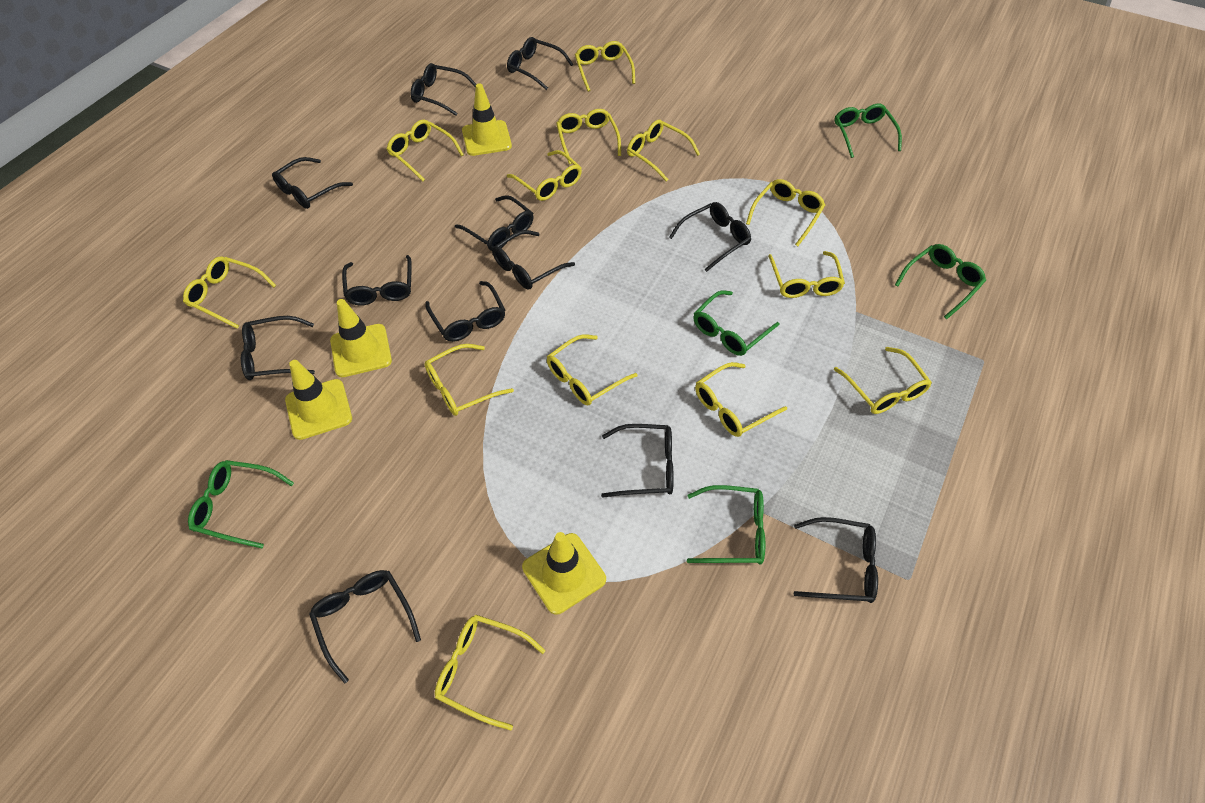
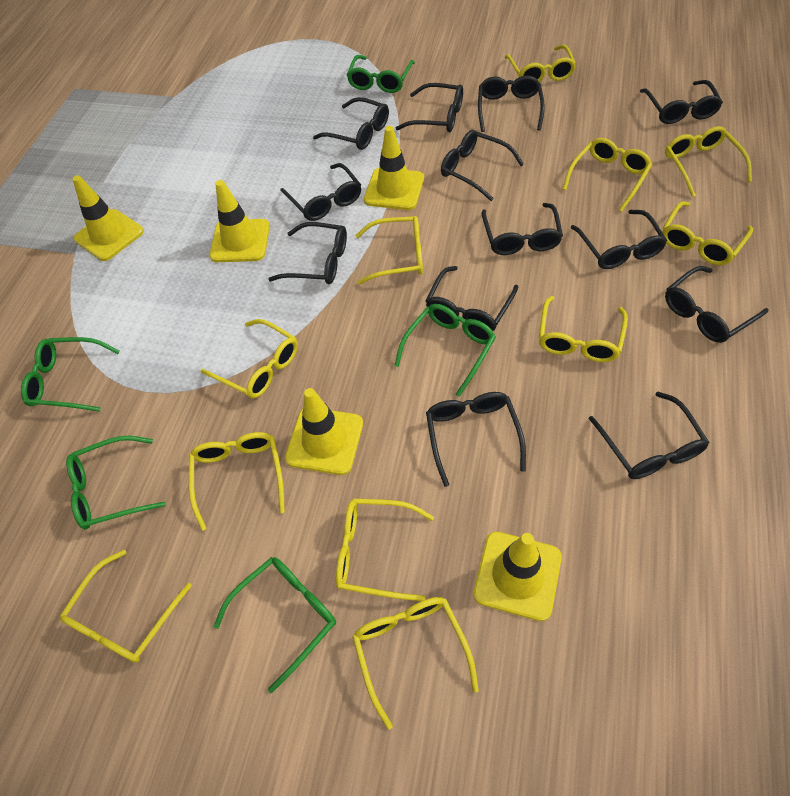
black glasses: [241,316,315,380] [272,157,353,209] [309,570,421,684] [342,255,412,306] [411,63,476,116] [425,281,505,342] [455,195,533,251] [492,230,575,289] [507,37,573,90] [601,424,674,498] [669,202,751,272] [794,517,878,603] = 12 -> [269,222,347,284] [280,163,361,221] [313,97,389,150] [396,83,463,132] [426,266,518,331] [426,392,526,487] [441,130,524,201] [478,75,545,132] [482,203,563,255] [570,210,667,269] [589,392,709,479] [640,80,723,124] [665,266,769,343] = 13
yellow glasses: [183,257,276,329] [387,120,464,181] [424,344,514,416] [435,615,545,731] [507,150,582,201] [547,334,637,405] [556,109,621,165] [575,41,635,92] [627,120,700,182] [695,362,787,437] [746,179,825,246] [768,251,845,298] [834,347,932,414] = 13 -> [60,550,192,663] [189,432,285,531] [201,319,298,399] [336,498,434,601] [352,597,479,730] [355,216,423,285] [505,45,576,82] [539,296,628,362] [562,138,653,212] [662,201,753,265] [665,126,752,197] = 11
yellow traffic cone: [285,360,352,440] [330,299,392,377] [462,83,512,156] [522,532,606,615] = 4 -> [72,175,144,261] [209,180,270,262] [285,388,363,475] [364,126,424,210] [474,532,562,621] = 5

